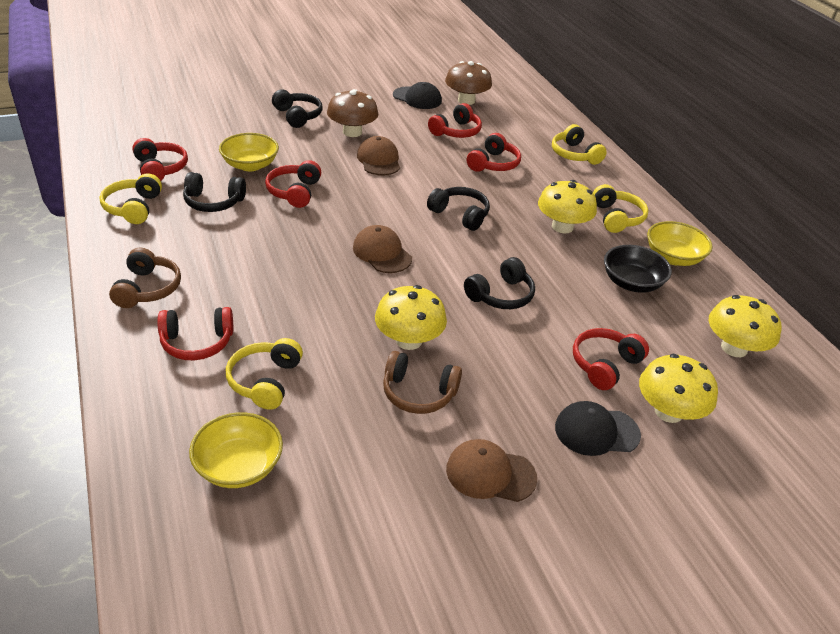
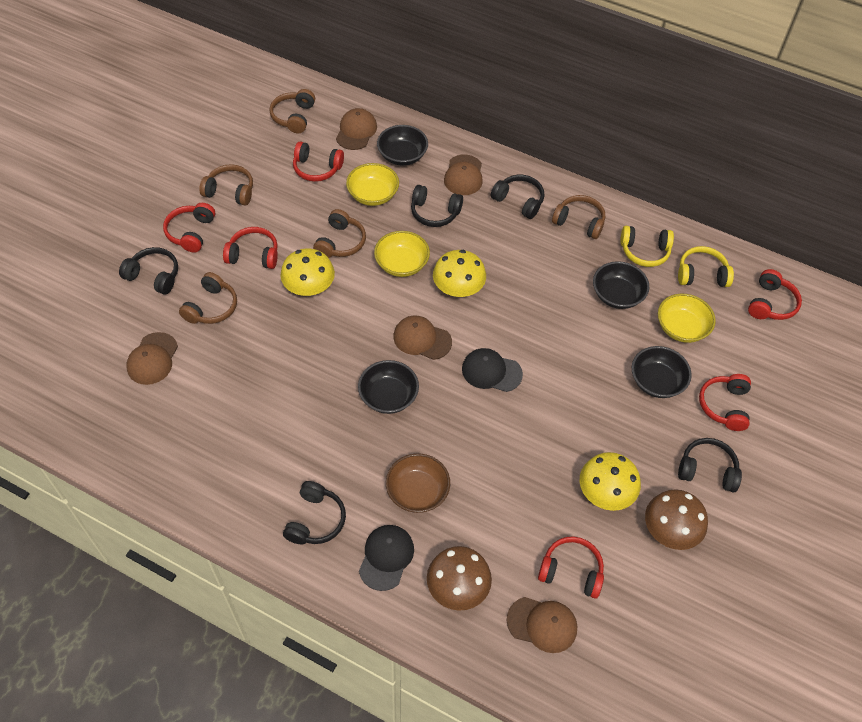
black bowl: [604,245,672,293] = 1 -> [358,360,419,414] [377,125,428,166] [593,261,649,309] [632,346,692,398] = 4
black headphones: [183,172,246,212] [272,89,322,128] [427,187,490,231] [464,257,535,309] = 4 -> [119,247,178,294] [283,481,346,544] [411,185,463,227] [491,175,544,219] [678,438,742,492] = 5
brown bowl: none = 0 -> [386,454,450,513] = 1
brown cap: [353,225,412,273] [357,136,400,175] [446,439,537,502] = 3 -> [126,332,178,385] [336,108,377,150] [393,316,452,360] [444,155,483,195] [507,597,577,653] = 5
brown headphones: [109,248,181,308] [383,351,462,414] = 2 -> [179,272,237,324] [199,164,253,206] [269,89,315,133] [313,209,366,258] [552,195,605,239] = 5
yellow headphones: [100,173,162,224] [226,338,303,410] [552,124,607,165] [593,184,648,233] = 4 -> [620,226,674,267] [678,246,734,287] = 2
yellow mushroom: [375,285,447,350] [538,180,597,233] [639,354,718,423] [709,295,781,357] = 4 -> [280,248,335,296] [433,250,486,297] [580,452,641,511] = 3

